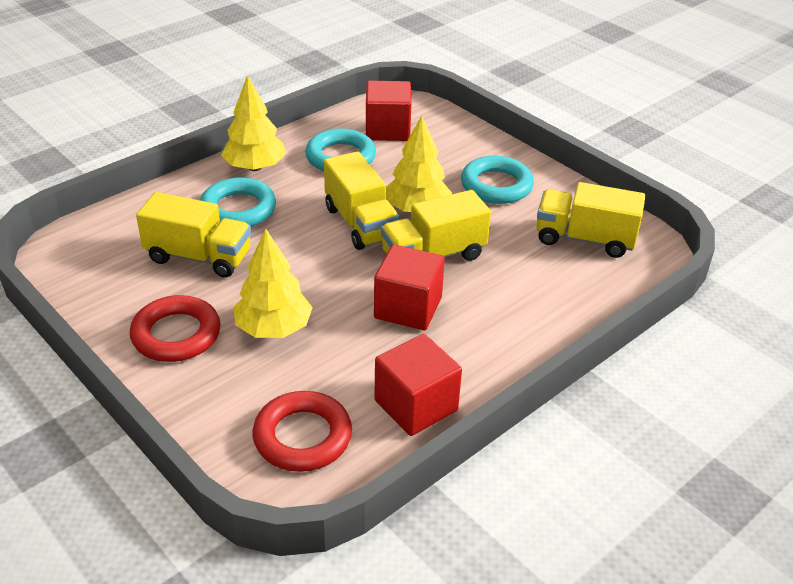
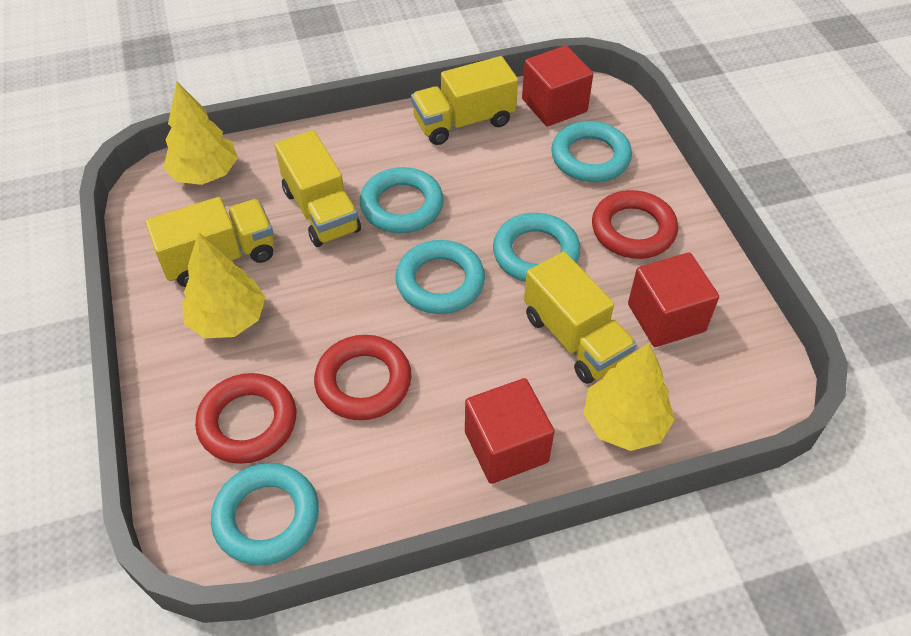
red ring: [130,295,220,362] [253,391,352,472] = 2 -> [195,373,296,464] [314,335,412,420] [592,190,678,259] = 3
turquoise ring: [200,177,276,227] [305,128,376,171] [461,156,534,204] = 3 -> [211,463,319,565] [360,167,444,233] [395,240,485,314] [493,213,581,282] [551,121,632,182] = 5

